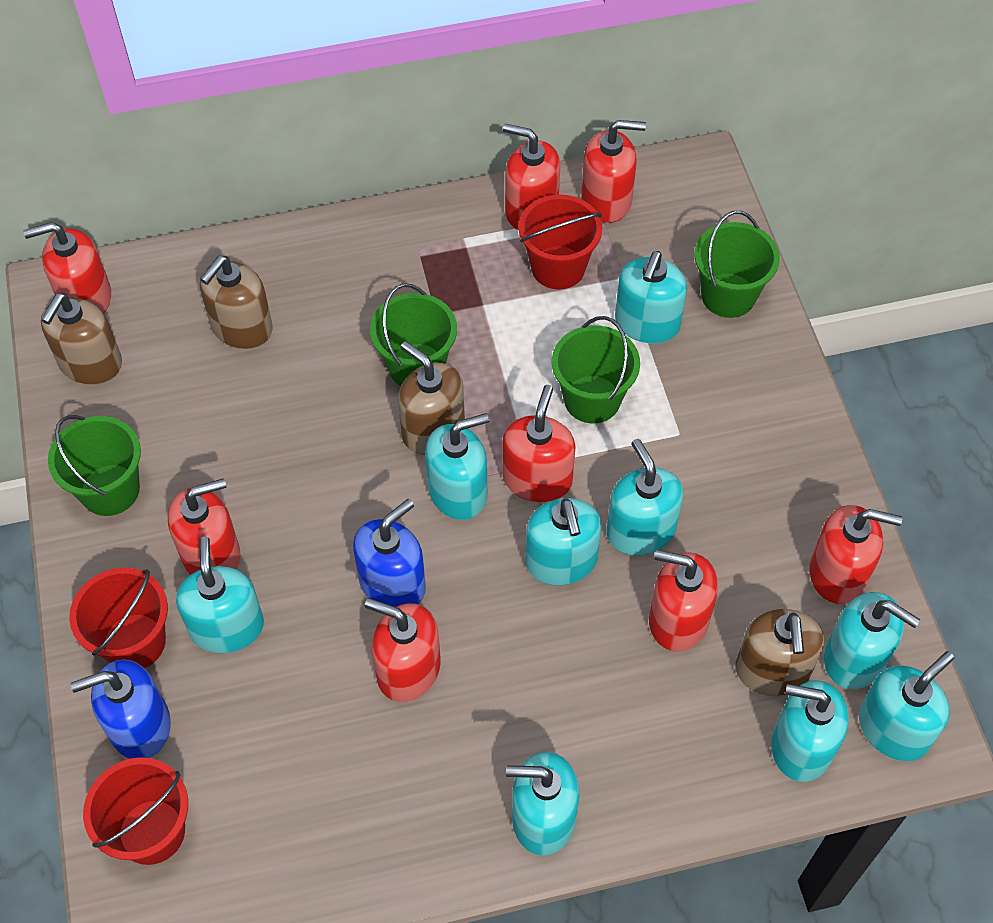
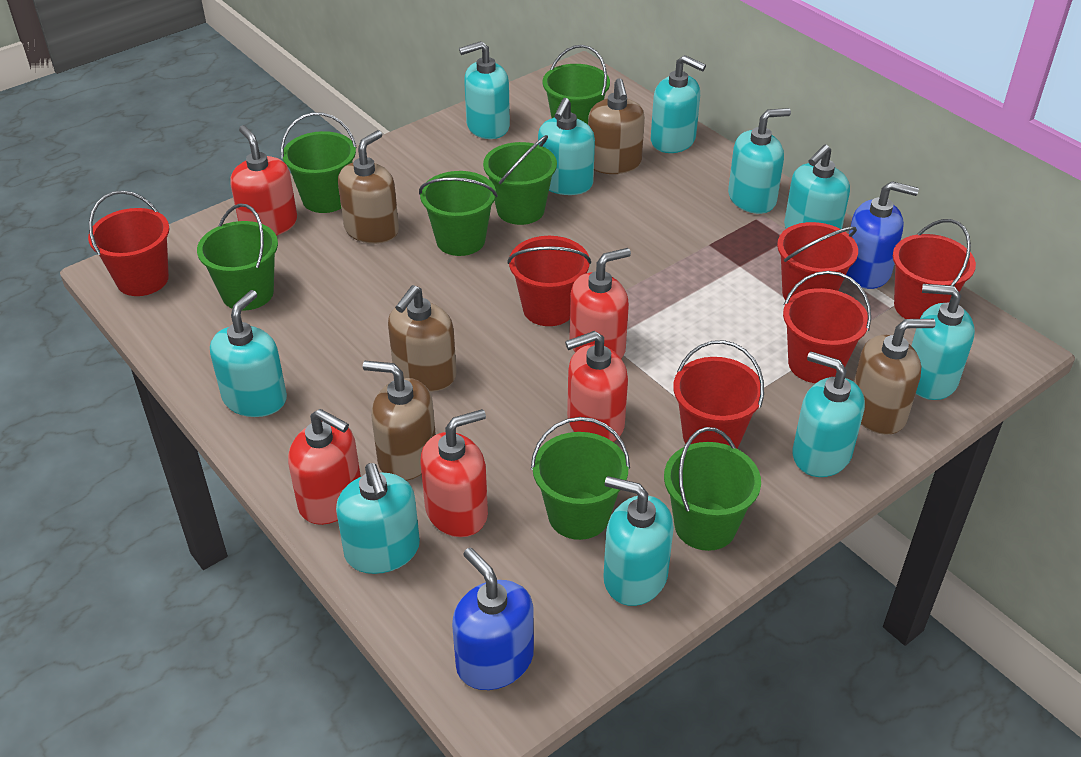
brown soap dispenser: [41,293,122,385] [200,256,273,349] [398,341,465,454] [735,609,824,696] = 4 -> [338,130,399,244] [363,361,436,481] [388,285,457,392] [588,78,645,174] [854,319,936,435] = 5
green bucket: [48,415,141,516] [370,283,457,386] [552,316,640,423] [695,211,780,318] = 4 -> [197,203,278,310] [281,112,357,213] [419,171,497,256] [483,135,557,225] [531,417,630,540] [542,45,610,124] [664,427,761,551] = 7
red bucket: [69,568,168,668] [83,757,188,865] [519,195,602,289] = 3 -> [88,190,170,296] [507,236,591,326] [673,340,764,448] [777,222,858,300] [783,271,871,383] [893,219,976,319] = 6
red soap dispenser: [23,222,111,313] [168,478,240,575] [365,598,441,702] [502,385,576,502] [503,124,560,230] [581,120,646,223] [649,550,718,652] [809,505,902,604] = 8 -> [230,125,297,236] [288,409,361,525] [421,409,488,537] [565,331,628,442] [569,248,631,358] = 5
turquoise soap dispenser: [176,536,264,653] [425,413,490,520] [506,752,580,856] [525,498,602,585] [607,439,683,556] [615,251,687,344] [771,680,849,782] [824,592,920,689] [859,651,954,761] = 9 -> [210,290,287,417] [336,463,420,574] [459,41,510,139] [538,98,595,195] [603,476,674,606] [651,55,706,153] [728,108,791,214] [784,144,850,229] [793,351,865,477] [911,284,975,400] = 10

